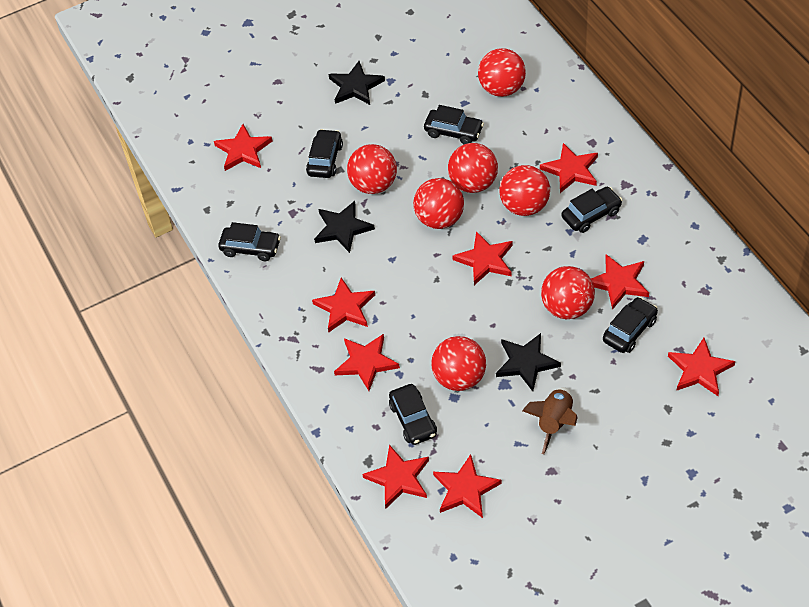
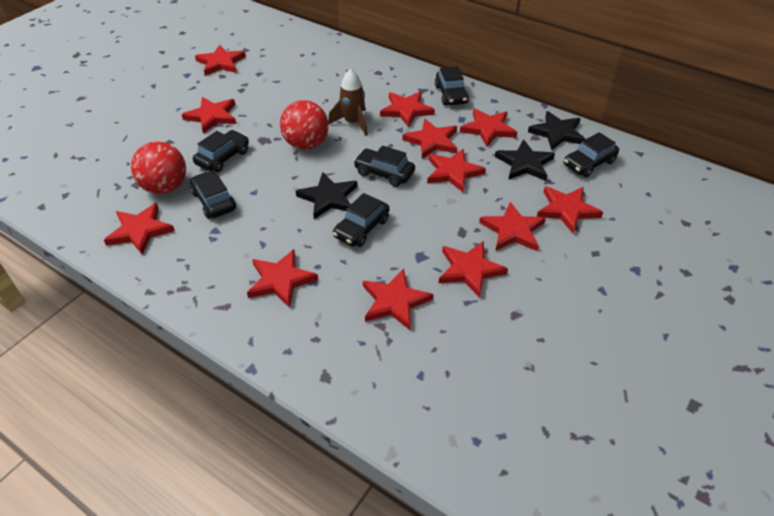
red ball: [347,144,397,194] [413,178,464,229] [431,336,486,391] [448,143,498,193] [478,48,526,97] [500,165,550,216] [541,266,595,319] = 7 -> [131,141,186,194] [280,100,329,150] = 2
red star: [214,124,272,171] [312,278,375,332] [334,334,400,391] [362,445,429,509] [433,454,502,518] [452,231,513,285] [540,143,598,193] [591,254,649,310] [668,338,735,396] = 9 -> [104,203,175,255] [181,97,236,134] [195,45,246,76] [247,249,318,308] [363,268,433,330] [380,91,435,127] [402,119,457,159] [427,149,486,192] [439,241,508,298] [460,109,517,147] [479,202,546,251] [537,186,603,233] = 12

